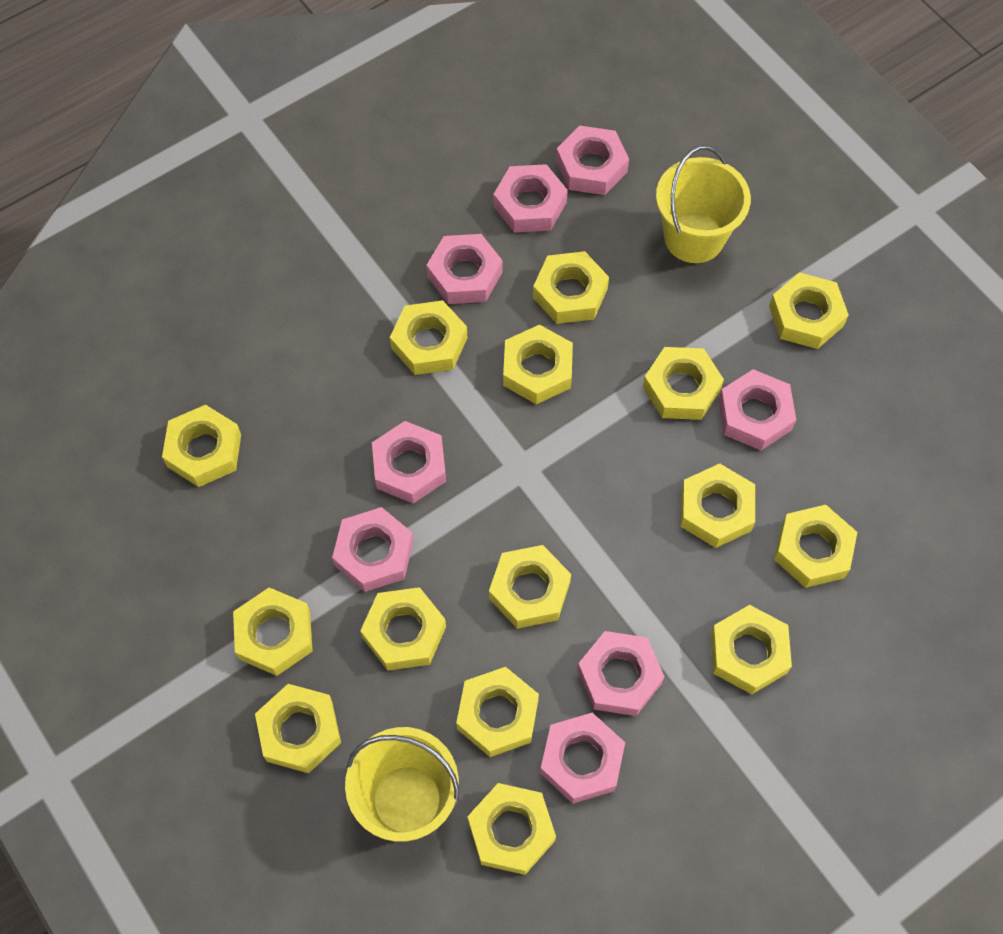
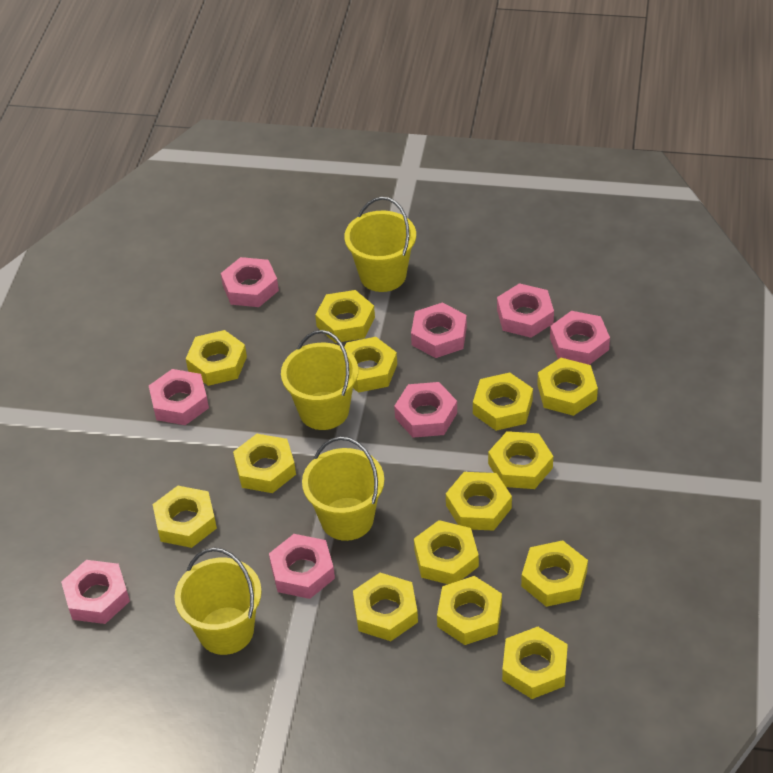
yellow bucket: [345,727,459,842] [656,146,751,263] = 2 -> [174,547,262,655] [281,330,358,430] [302,437,384,541] [344,197,416,292] = 4
yellow nut: [162,405,241,487] [233,587,313,676] [255,684,341,773] [360,587,446,670] [390,300,467,375] [456,667,539,757] [467,783,556,875] [489,545,571,629] [503,325,573,404] [533,251,609,324] [643,347,724,420] [681,463,755,548] [711,605,792,694] [769,272,849,349] [774,505,857,588] = 15 -> [152,486,217,548] [186,330,247,386] [233,434,296,493] [315,290,375,343] [344,337,397,393] [353,573,418,641] [414,520,479,584] [437,576,502,645] [446,472,512,531] [473,372,533,431] [488,431,553,489] [502,627,568,699] [521,540,588,607] [537,358,598,416] = 14

